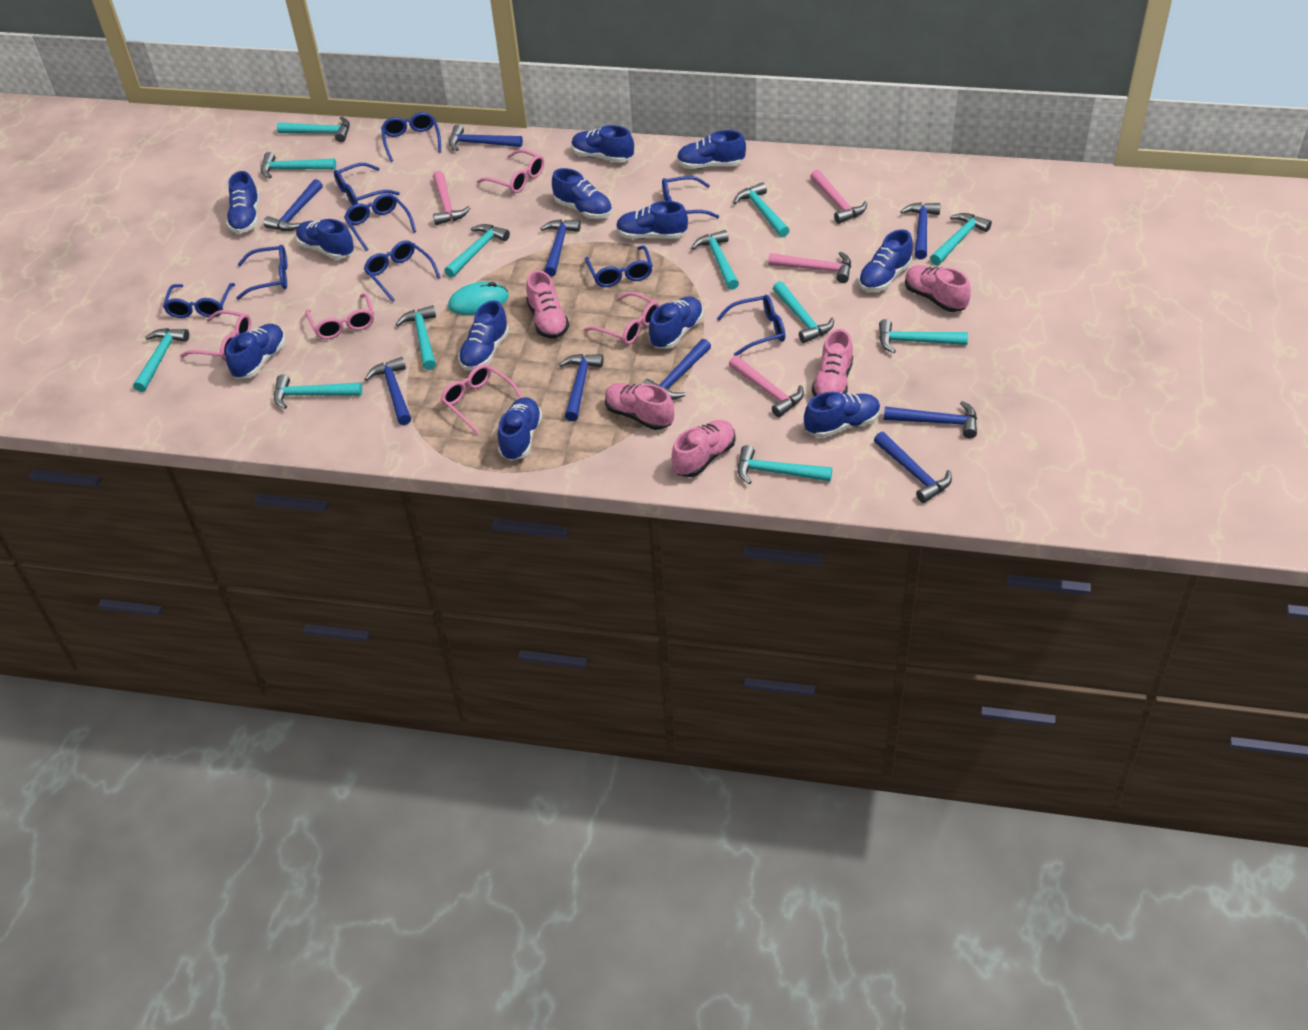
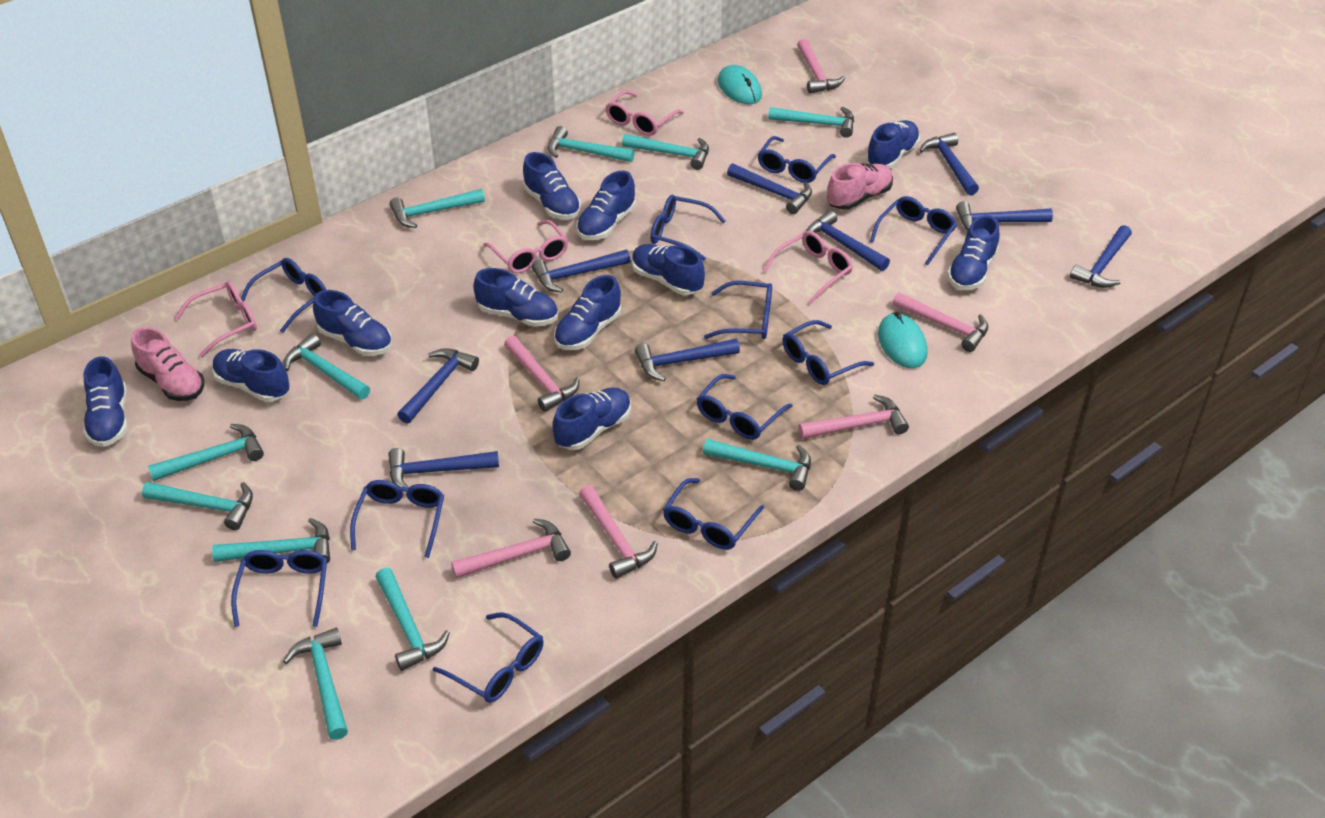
blue glasses: [163,283,235,318] [236,245,287,300] [334,163,400,205] [344,194,416,251] [364,240,441,302] [381,112,441,162] [585,246,653,287] [662,176,719,218] [716,295,785,356] = 9 -> [231,550,327,627] [241,258,326,333] [350,480,444,558] [433,612,543,703] [651,195,726,260] [663,478,764,550] [697,374,792,440] [704,281,772,339] [758,136,836,183] [783,320,874,385] [870,196,957,266] = 11
blue shoe: [226,171,260,234] [226,324,286,379] [296,219,354,259] [458,300,509,371] [498,397,542,461] [552,168,612,219] [572,125,634,163] [616,201,688,239] [649,297,703,349] [677,130,746,169] [804,392,881,438] [858,229,913,292] = 12 -> [83,356,128,447] [212,349,290,402] [313,290,392,356] [473,268,558,327] [523,152,581,220] [552,387,631,450] [554,275,621,350] [576,171,636,240] [632,244,705,295] [866,120,920,169] [947,215,999,290] = 11
pink glasses: [180,310,251,361] [305,293,374,339] [440,364,522,435] [477,149,544,193] [584,292,659,345] = 5 -> [175,281,257,357] [483,220,568,273] [605,90,684,136] [763,231,853,303] = 4
pink hammer: [433,171,470,225] [729,355,804,417] [768,252,851,283] [810,170,867,224] = 4 -> [451,518,571,578] [504,336,580,412] [579,485,658,579] [797,39,845,94] [798,394,909,439] [892,292,988,352] = 6
pink shoe: [526,270,569,339] [605,383,674,430] [671,420,735,477] [812,329,853,397] [905,265,971,312] = 5 -> [131,327,204,401] [827,163,893,210] = 2
turquoise hammer: [133,328,189,392] [261,152,336,178] [274,375,362,409] [277,117,350,142] [395,305,436,370] [445,224,510,278] [691,230,739,290] [734,182,790,237] [738,445,832,484] [773,281,834,343] [879,319,968,353] [930,213,992,265] = 12 -> [142,482,253,530] [148,424,264,481] [212,518,330,563] [283,333,370,400] [283,628,348,740] [376,568,450,671] [390,189,485,228] [548,126,635,162] [622,134,709,170] [703,439,811,491] [768,107,854,138] = 11
turquoise mouse: [448,282,509,315] = 1 -> [718,65,762,104] [878,312,928,368] = 2

